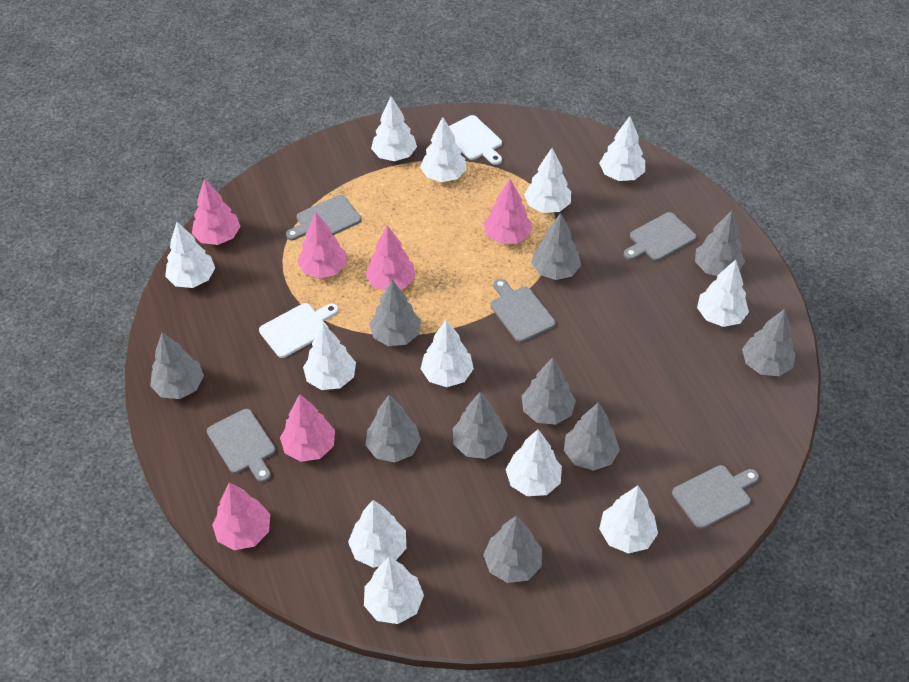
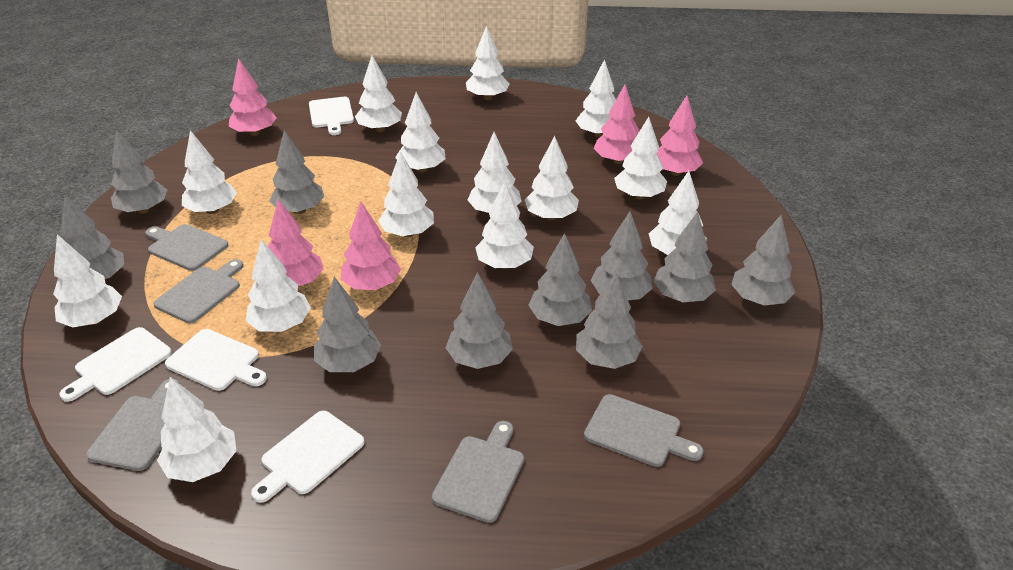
pink tree: [192,179,241,245] [212,482,270,550] [280,394,335,462] [297,212,347,279] [365,225,415,291] [484,179,532,244] = 6 -> [229,58,277,136] [268,199,324,287] [341,202,401,290] [594,85,640,164] [657,96,703,176] = 5
white cutting board: [259,303,338,358] [449,115,502,165] = 2 -> [59,327,172,402] [165,329,267,391] [251,411,365,503] [309,97,354,135] = 4
white tree: [165,222,215,288] [303,323,356,390] [348,500,406,568] [364,557,424,624] [371,97,417,161] [420,117,467,182] [421,320,474,387] [506,429,562,496] [524,148,571,213] [599,116,645,181] [599,486,658,554] [697,260,749,327] = 12 -> [53,234,122,328] [157,377,236,482] [182,130,237,214] [246,240,311,332] [355,56,402,132] [378,151,434,237] [395,92,446,172] [466,26,510,100] [467,132,522,213] [475,181,534,269] [525,136,579,220] [575,59,616,137] [614,117,667,199] [649,171,707,255] = 14

